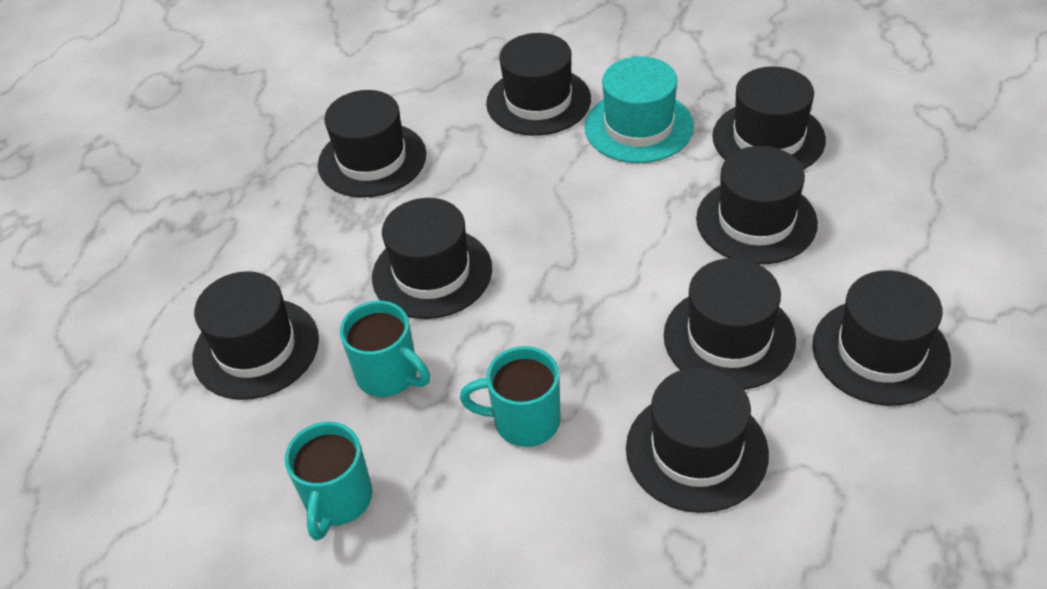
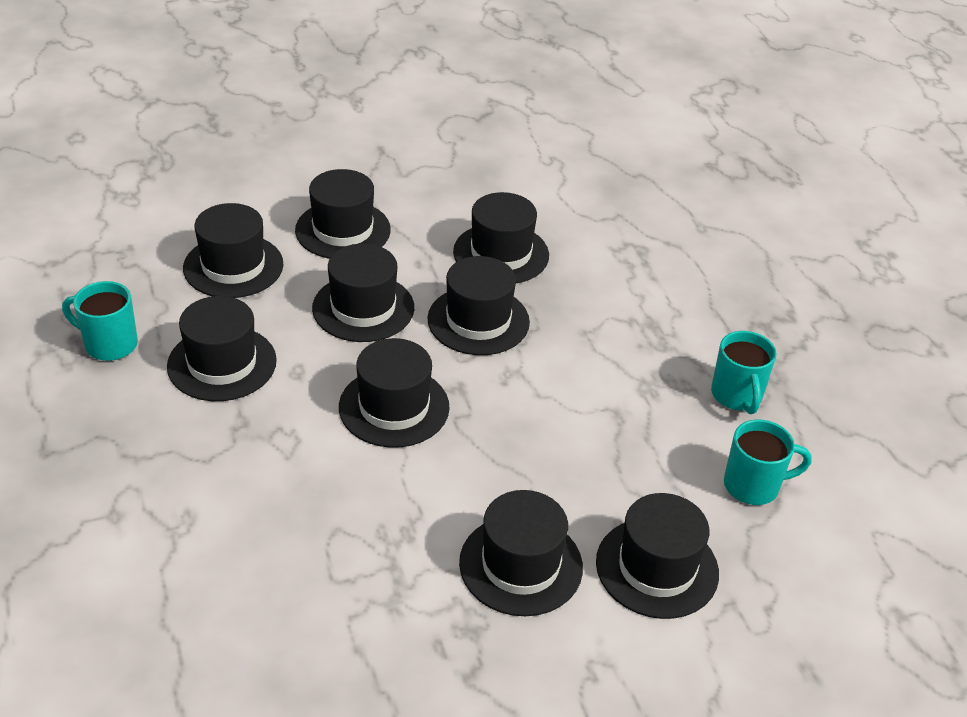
turquoise hat: [585,56,694,163] = 1 -> none = 0

